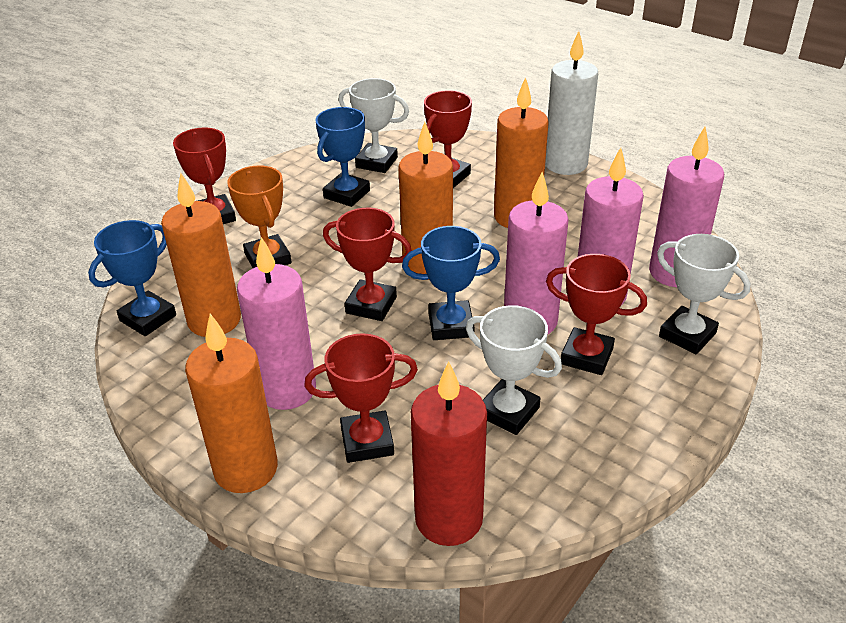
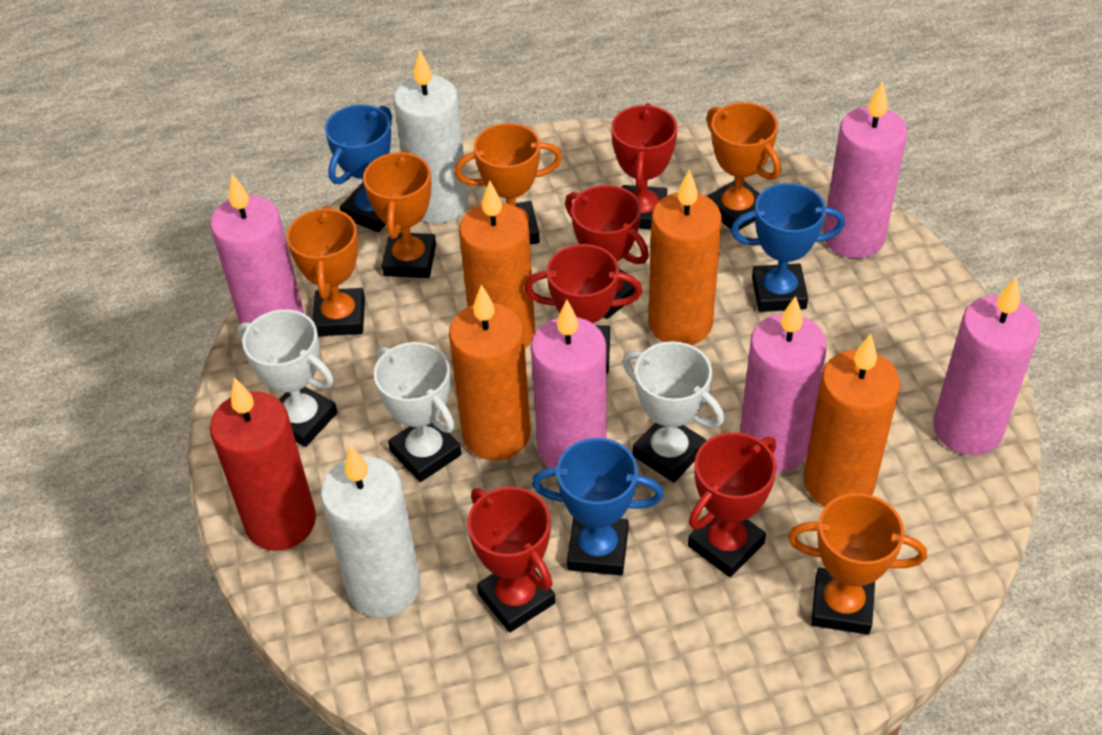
orange trophy: [227,165,292,268] = 1 -> [286,206,365,336] [363,150,436,278] [454,123,562,245] [706,102,781,230] [788,493,927,635] = 5
pink candle: [237,237,316,410] [504,172,569,334] [578,147,644,304] [649,127,724,287] = 4 -> [210,174,304,324] [531,299,607,468] [740,296,827,473] [823,81,908,258] [933,277,1040,455] = 5
white candle: [545,31,598,175] = 1 -> [320,445,420,618] [394,49,469,224] = 2

